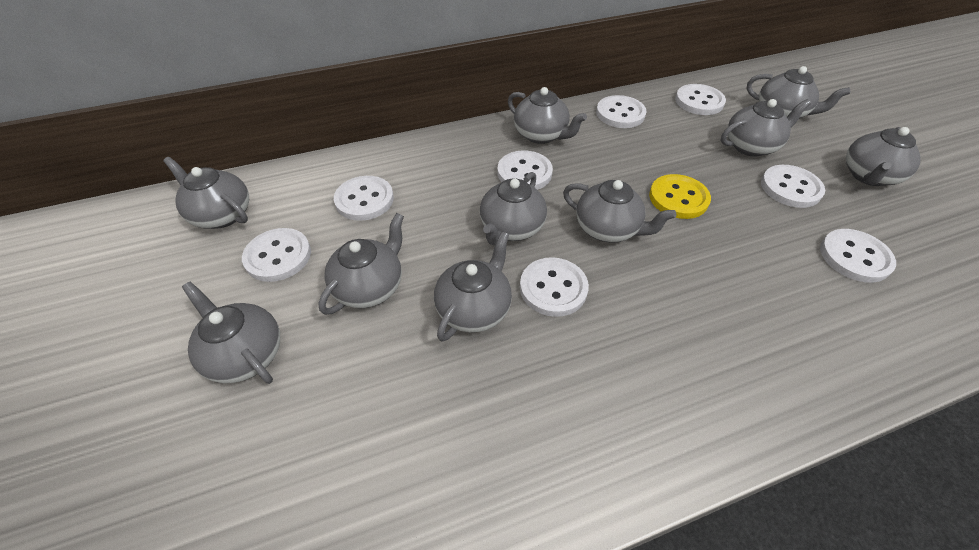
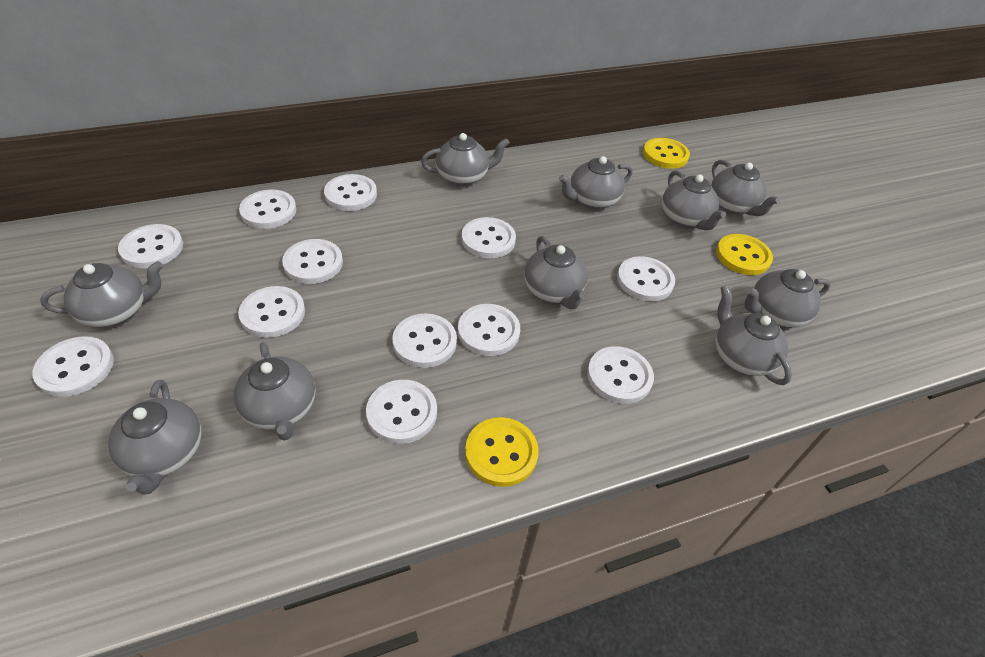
white button: [242,228,311,282] [334,176,394,221] [497,150,553,190] [520,257,589,317] [596,95,647,128] [675,84,726,115] [761,165,825,208] [820,229,896,283] = 8 -> [32,336,114,397] [118,224,183,268] [238,286,305,338] [239,189,296,229] [282,239,343,284] [324,174,377,211] [366,380,437,444] [392,313,457,368] [458,304,520,356] [461,217,516,258] [587,346,654,404] [617,256,675,301] = 12
yellow button: [649,174,711,219] = 1 -> [465,417,539,487] [643,138,690,169] [716,234,773,275] = 3

